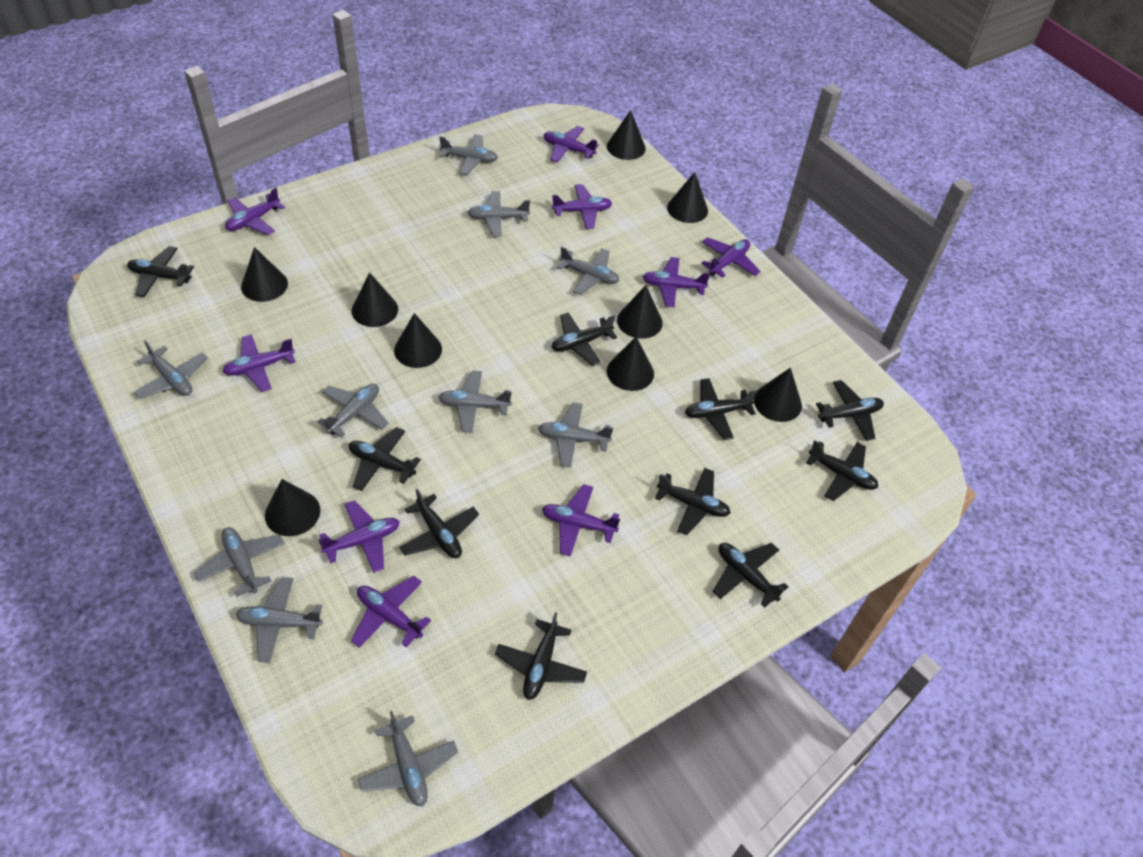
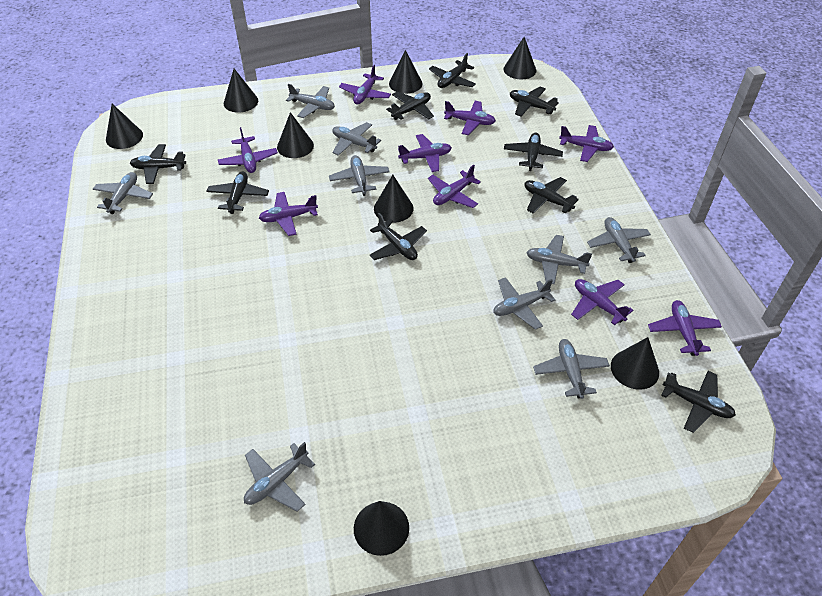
black cone: [241,247,288,302] [265,479,320,536] [352,272,398,327] [394,313,442,368] [607,110,646,160] [607,337,654,391] [617,285,663,339] [667,172,708,223] [754,368,802,422] = 9 -> [106,104,143,149] [224,69,258,113] [277,112,314,158] [354,501,409,556] [374,175,414,223] [389,50,423,94] [503,37,536,79] [611,337,659,390] = 8
black plane: [127,246,194,297] [349,427,421,491] [399,489,479,558] [495,612,587,700] [551,313,617,366] [655,468,731,535] [685,378,757,440] [713,543,788,608] [806,440,878,501] [816,380,884,441] = 10 -> [130,144,186,184] [206,171,269,214] [370,213,427,260] [386,92,434,120] [429,53,476,88] [504,133,563,171] [510,86,559,117] [525,177,579,214] [661,371,736,433] = 9
grey plane: [133,340,208,399] [194,527,284,597] [236,577,323,663] [317,384,389,438] [358,711,458,807] [439,134,498,175] [439,370,512,433] [467,191,530,237] [538,402,613,467] [557,247,620,295] = 10 -> [93,172,153,214] [244,442,315,512] [286,84,335,118] [329,155,390,196] [332,122,381,156] [493,277,555,330] [526,235,592,284] [533,339,610,399] [587,217,651,263] = 9

